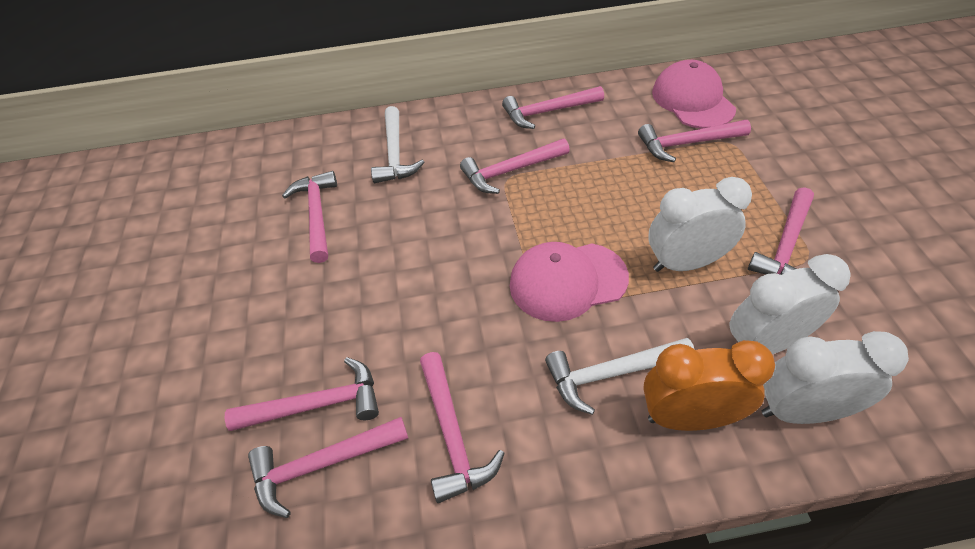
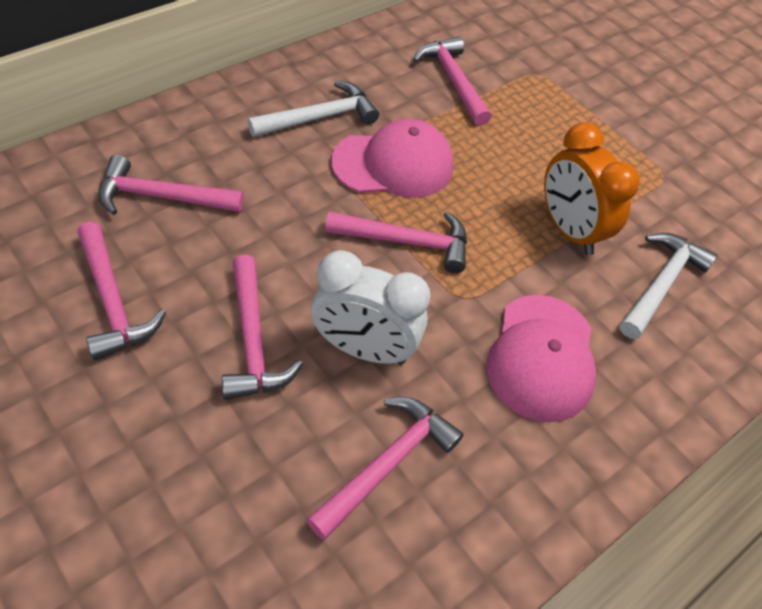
pink hammer: [225,357,379,431] [248,417,408,518] [282,171,337,263] [420,352,505,503] [460,138,570,194] [502,86,604,129] [638,120,751,162] [748,187,814,275] = 8 -> [77,222,166,360] [98,155,244,215] [222,255,303,400] [306,397,464,540] [325,211,467,273] [413,36,491,126] = 6
white clock: [648,177,752,272] [730,254,851,354] [762,331,909,424] = 3 -> [311,250,431,364] = 1

